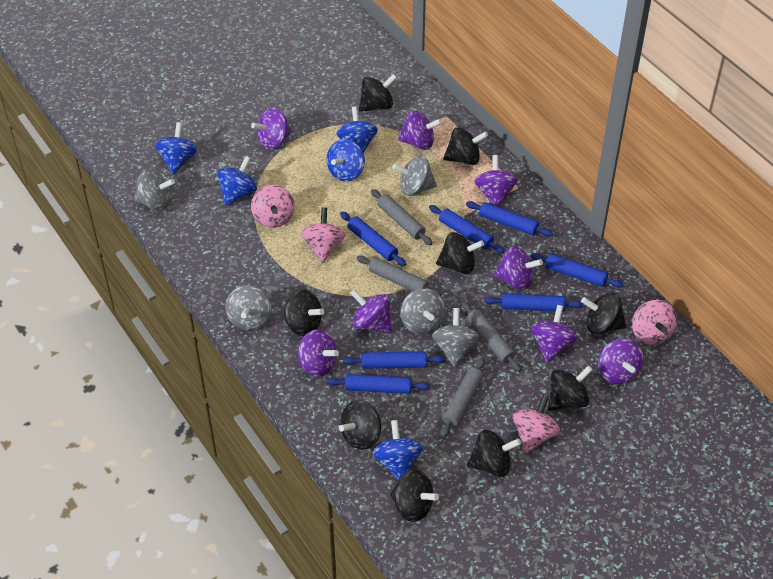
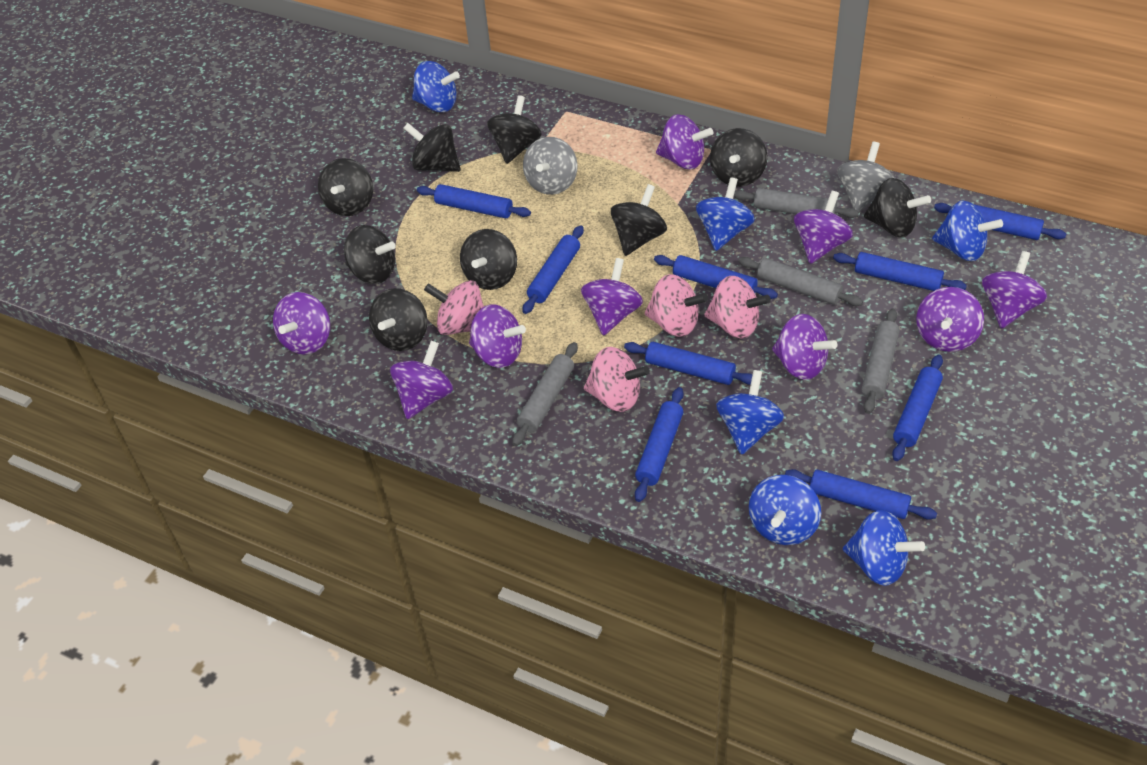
blue rolling pin: [327,374,430,394] [340,212,406,266] [343,351,445,369] [429,205,504,253] [466,201,553,237] [484,293,583,312] [531,253,623,288] = 7 -> [417,184,531,218] [523,225,584,314] [624,342,753,385] [635,387,684,502] [654,255,778,299] [785,469,937,520] [833,252,967,291] [892,355,943,461] [934,203,1066,240] = 9
blue spinning top: [155,122,197,175] [217,156,257,206] [327,139,365,182] [336,106,378,153] [373,420,423,480] = 5 -> [412,61,460,112] [696,177,755,251] [716,370,784,455] [749,475,821,545] [843,510,925,586] [932,200,1003,261] = 6
grey spinning top: [134,170,175,211] [225,286,272,330] [392,156,437,196] [400,288,445,334] [432,308,479,367] = 5 -> [523,137,578,195] [838,142,894,212] = 2
purple spinning top: [251,108,292,149] [298,329,339,377] [350,289,392,334] [398,111,442,150] [474,155,517,207] [494,246,543,290] [531,305,577,363] [598,338,644,385] = 8 -> [273,292,330,355] [390,341,453,419] [469,304,526,368] [581,258,643,336] [656,114,713,169] [772,314,837,380] [794,191,853,264] [916,287,984,352] [982,251,1047,329] = 9

